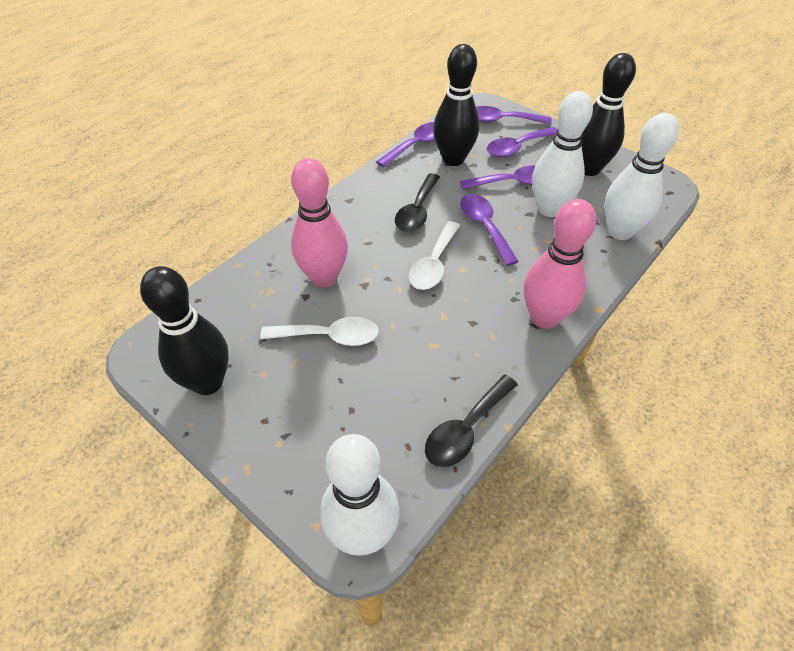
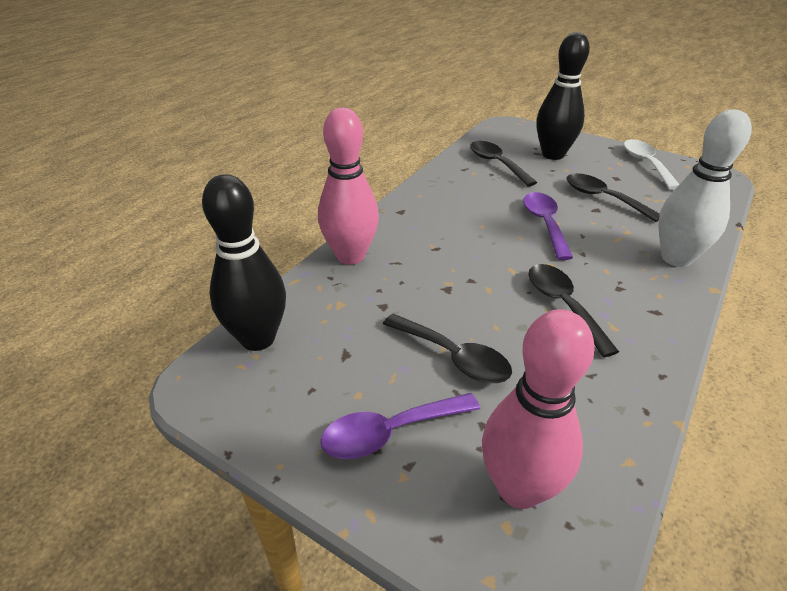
black bowling pin: [140,266,229,395] [433,44,479,166] [581,53,636,176] = 3 -> [202,174,286,351] [536,32,590,160] = 2
black spoon: [395,173,440,232] [425,375,518,467] = 2 -> [383,314,512,383] [470,141,537,187] [528,264,619,357] [566,173,660,222] = 4
purple spoon: [376,122,435,167] [460,165,536,190] [460,194,519,266] [476,106,552,124] [487,127,558,157] = 5 -> [321,393,480,459] [523,192,573,260] = 2
white bowling pin: [320,434,400,556] [532,91,593,217] [605,113,679,240] = 3 -> [658,109,752,267] = 1
white spoon: [260,317,379,346] [409,221,460,290] = 2 -> [624,139,679,189] = 1

